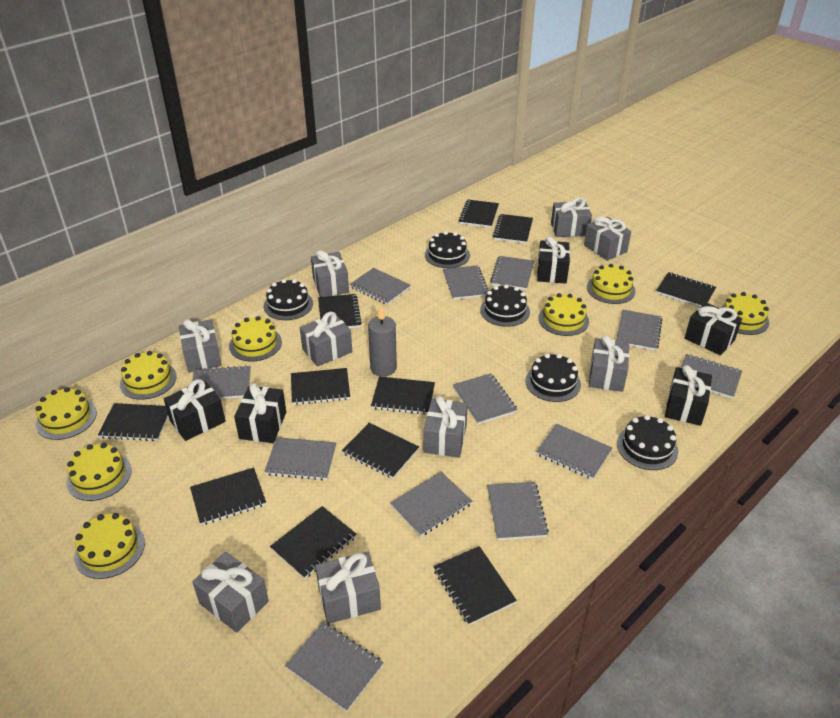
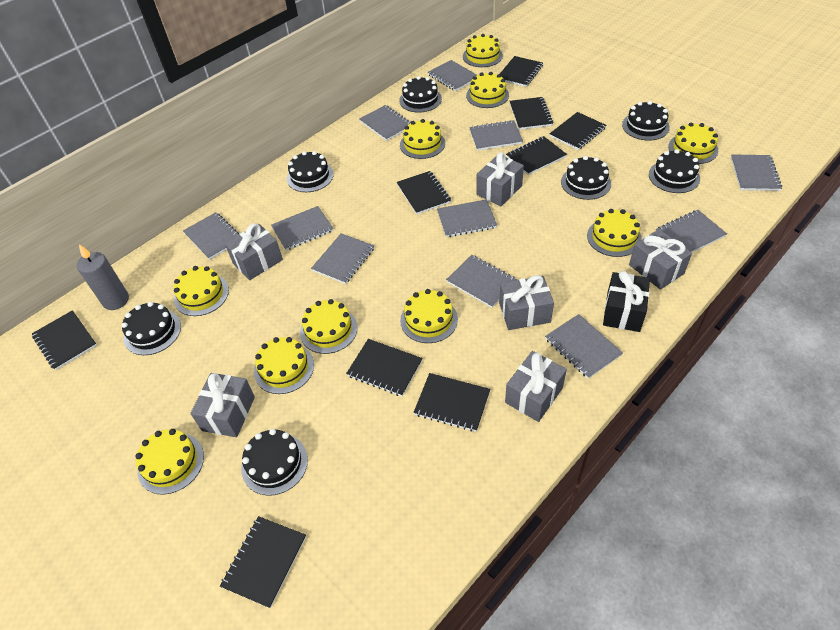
black cake: [264,279,313,320] [425,231,470,268] [480,284,530,327] [525,354,581,402] [617,415,678,470] = 5 -> [121,302,181,355] [241,429,308,496] [287,151,334,192] [399,76,442,113] [561,156,611,200] [622,101,670,140] [649,149,700,193] = 7
black gift: [164,379,225,441] [234,383,286,443] [537,236,570,284] [665,365,712,426] [685,302,742,355] = 5 -> [603,271,650,332] = 1
black notebook: [98,403,169,441] [190,468,266,525] [270,506,356,579] [291,368,350,405] [318,294,362,328] [342,423,419,479] [371,376,435,415] [433,546,517,625] [459,200,499,228] [493,214,533,244] [656,272,716,307] = 11 -> [32,310,97,370] [220,516,306,608] [346,339,423,396] [396,171,451,214] [413,373,490,432] [500,56,543,87] [506,136,567,175] [510,97,553,130] [550,112,606,150] = 9
grey gift: [179,319,222,372] [192,552,269,633] [300,312,352,367] [311,250,349,297] [315,552,381,624] [423,396,468,458] [551,197,592,237] [584,216,631,261] [589,335,629,392] = 9 -> [190,373,255,437] [225,223,283,280] [476,152,524,206] [499,275,554,330] [505,351,567,422] [629,229,692,290] = 6
grey notebook: [192,365,251,399] [264,437,336,480] [285,622,384,712] [350,268,411,305] [390,472,472,537] [443,265,489,300] [453,373,518,424] [487,482,549,540] [490,256,534,290] [536,424,612,480] [616,310,662,351] [681,354,742,399] = 12 -> [183,212,239,260] [271,206,333,250] [311,233,374,284] [360,105,411,141] [428,60,477,91] [437,199,497,237] [446,255,517,308] [469,120,523,151] [545,314,623,379] [656,210,727,252] [731,155,782,191] = 11
yellow cake: [35,387,97,440] [66,443,132,501] [74,513,145,579] [120,351,176,400] [229,316,282,361] [538,293,589,336] [587,264,636,304] [720,292,769,335] = 8 -> [135,429,204,495] [173,266,229,316] [254,337,314,394] [300,299,358,354] [400,119,445,159] [400,289,458,343] [463,34,503,67] [466,72,509,108] [587,209,642,257] [668,122,718,164] = 10

